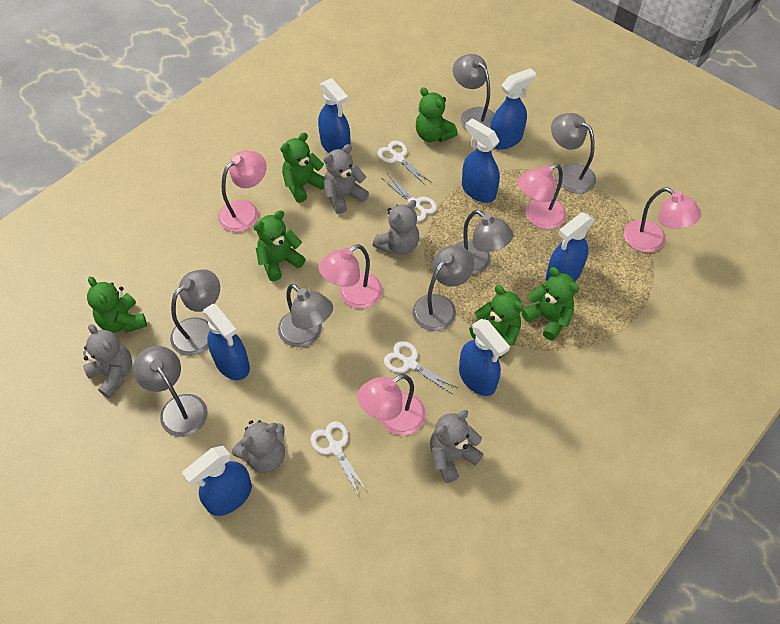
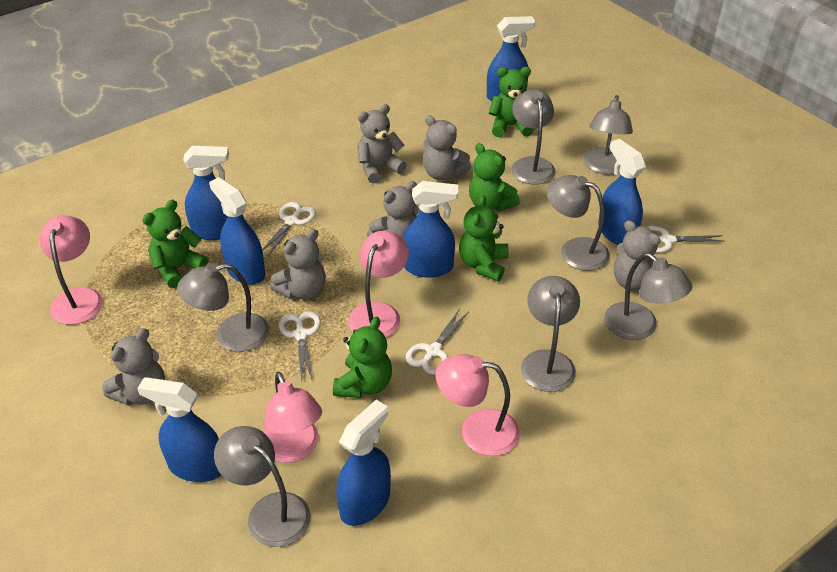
green teddy bear: [87,277,147,333] [253,210,306,281] [280,133,325,203] [416,87,458,142] [469,285,523,359] [522,267,579,340] = 6 -> [142,200,208,288] [333,317,392,398] [459,195,509,281] [469,143,520,212] [489,67,534,137] = 5
grey teddy bear: [83,324,132,398] [232,420,285,473] [323,144,369,214] [373,200,419,255] [430,410,483,483] = 5 -> [102,328,165,405] [270,229,326,300] [357,104,407,183] [367,181,419,238] [423,115,471,180] [614,220,660,291] = 6
pink lamp: [218,151,267,232] [319,244,383,309] [357,374,426,435] [518,164,566,229] [624,187,701,253] = 5 -> [40,215,103,325] [263,372,322,463] [348,231,409,337] [436,354,520,456] = 4

